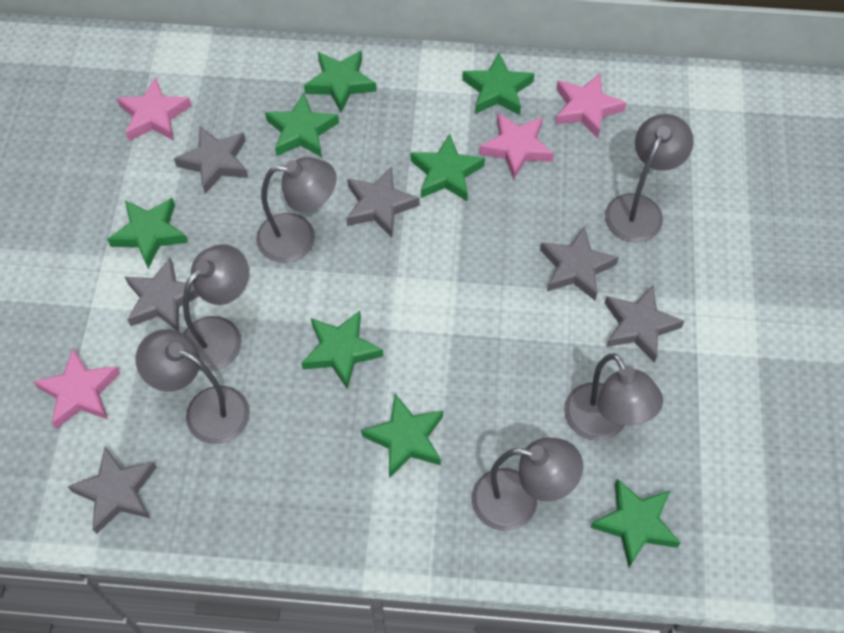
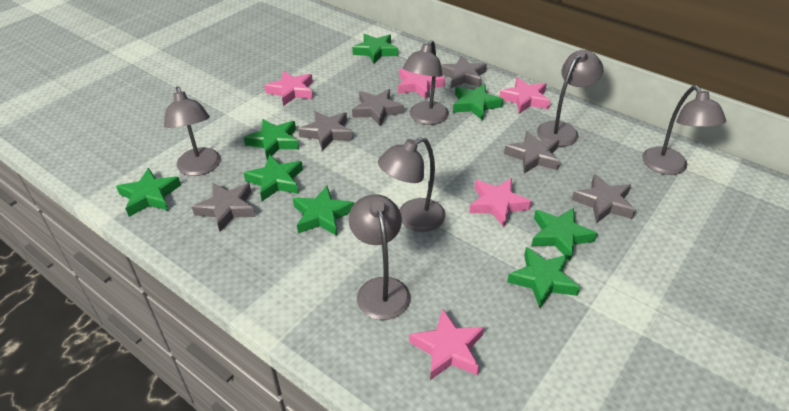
pink star: [33,348,120,429] [117,77,192,141] [479,113,554,180] [555,73,627,138] = 4 -> [264,71,313,106] [398,69,445,99] [409,308,484,380] [469,178,532,227] [499,77,550,114] = 5

